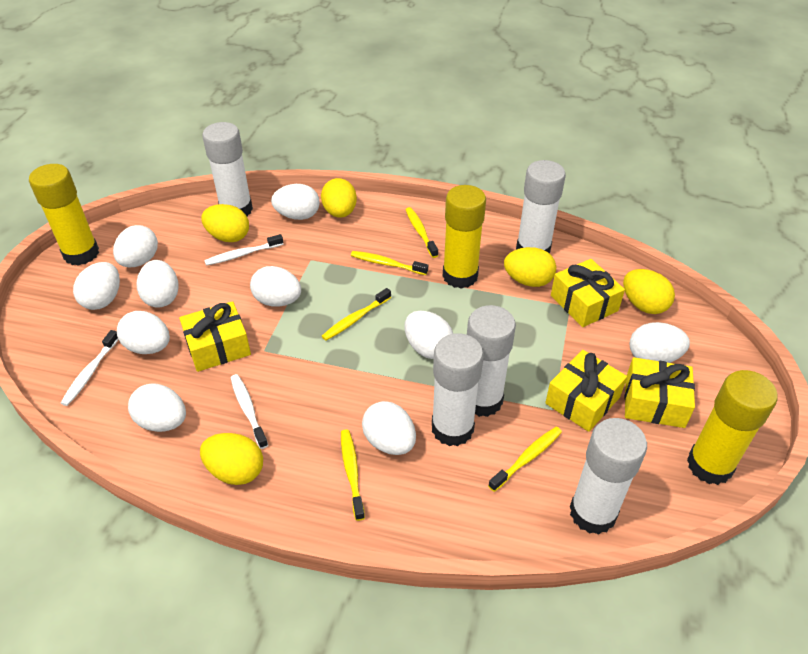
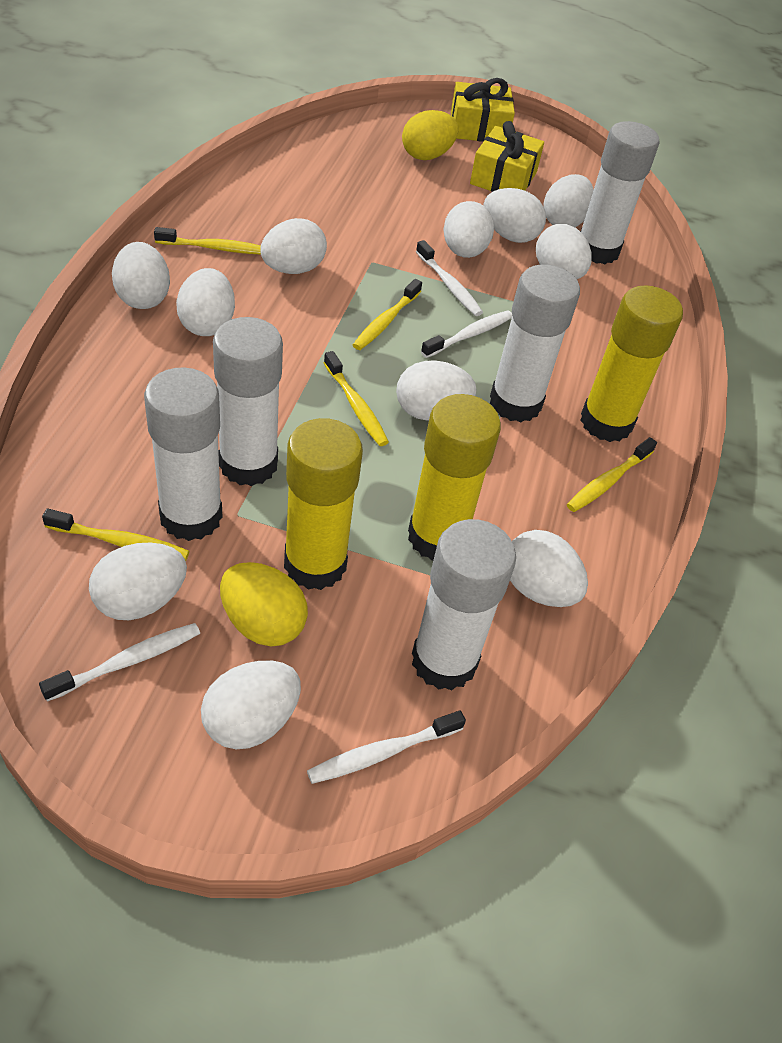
white egg: [73,262,120,310] [113,225,158,268] [117,311,170,354] [128,383,186,432] [137,260,179,308] [250,266,301,306] [271,184,320,220] [362,401,416,455] [405,311,453,359] [630,322,690,363] = 10 -> [89,542,187,620] [112,242,170,309] [176,268,235,336] [201,661,301,749] [260,218,327,274] [396,360,477,421] [443,201,494,258] [484,188,546,243] [510,530,588,607] [536,224,592,279] [544,174,594,227] = 11
white toothbrush: [61,330,119,406] [204,234,283,266] [231,374,268,449] = 3 -> [39,623,200,701] [307,710,466,784] [416,240,483,316] [421,310,512,358] = 4
yellow egg: [200,433,263,485] [201,204,249,242] [321,178,357,218] [504,247,556,287] [623,269,675,314] = 5 -> [220,562,308,647] [402,110,458,160] = 2
yellow gift: [179,301,251,372] [545,350,627,432] [551,259,625,327] [625,357,695,428] = 4 -> [451,78,515,142] [470,121,544,192] = 2

